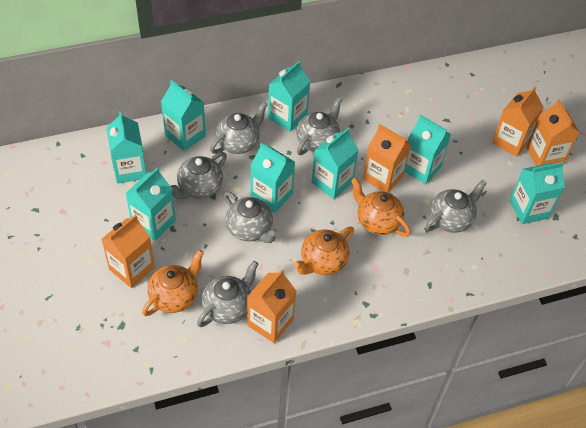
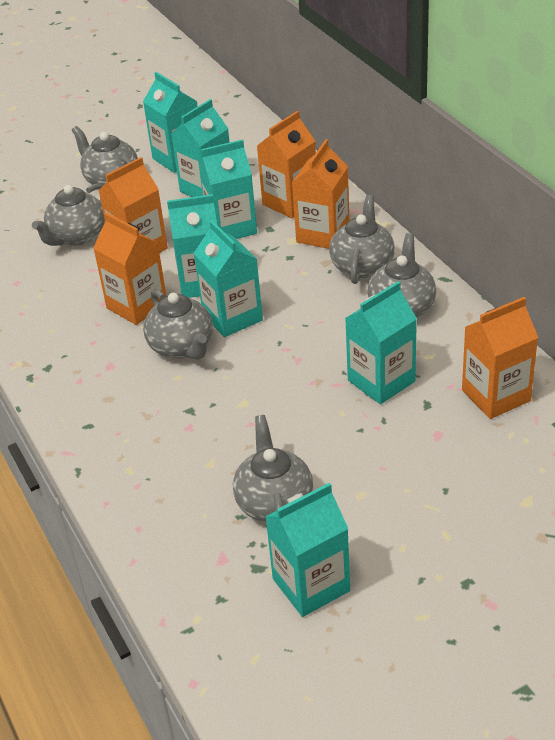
orange teapot: [142,250,204,316] [294,227,354,275] [351,178,411,237] = 3 -> none = 0
turquoise carton: [106,111,147,184] [125,167,176,241] [161,80,206,151] [251,143,295,213] [268,61,310,132] [312,128,359,199] [405,115,451,184] [510,162,565,224] = 8 -> [143,72,198,173] [167,194,217,298] [171,99,229,197] [194,220,263,337] [199,139,257,239] [265,483,350,617] [345,281,417,404] = 7

